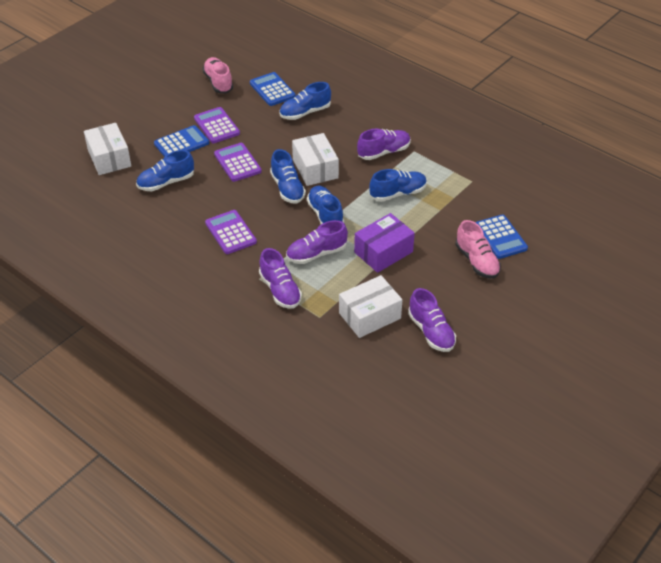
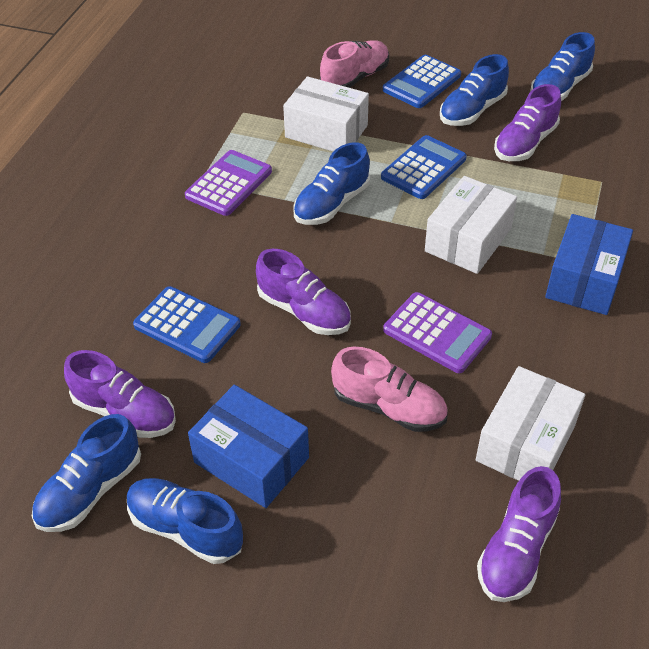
blue box: none = 0 -> [188,385,309,508] [545,214,633,315] = 2
purple box: [354,213,415,273] = 1 -> none = 0
purple calculator: [194,107,240,143] [205,210,257,254] [214,143,262,182] = 3 -> [185,150,272,216] [383,292,492,373] = 2

